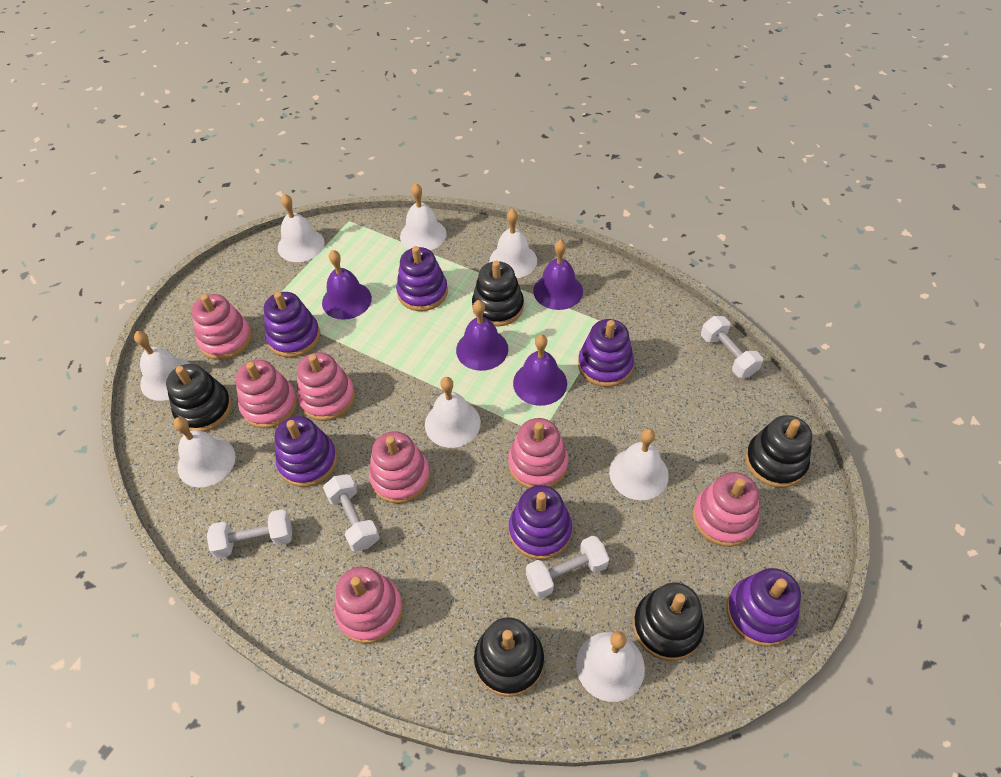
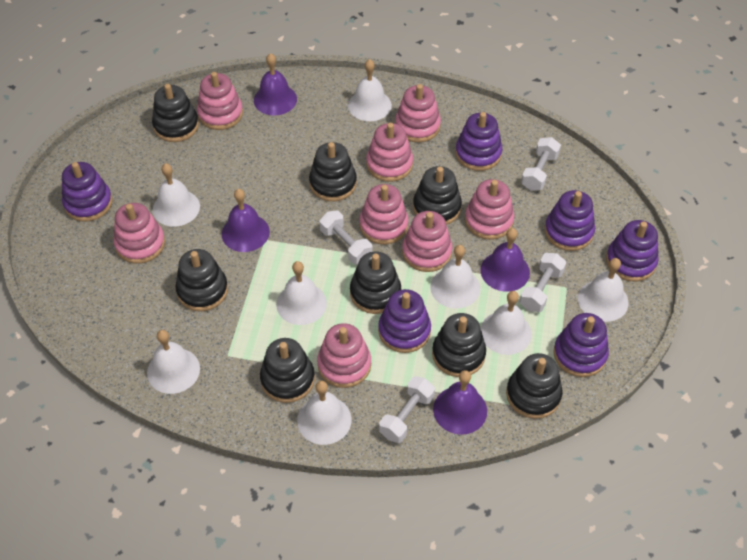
black stacking toy: [166,364,232,432] [472,261,524,326] [474,617,544,697] [633,582,704,661] [745,415,812,488] = 5 -> [152,84,199,142] [175,249,228,311] [260,338,315,403] [309,142,357,201] [350,251,401,314] [413,166,462,225] [432,313,486,377] [506,353,563,419] = 8
pink stacking toy: [191,294,252,360] [236,360,297,429] [297,352,355,421] [334,566,403,644] [369,431,430,504] [508,418,568,488] [693,472,759,547] = 7 -> [114,203,165,264] [197,72,243,130] [317,323,371,388] [360,184,409,244] [366,123,413,182] [395,84,441,143] [402,211,452,272] [465,179,514,240] = 8

